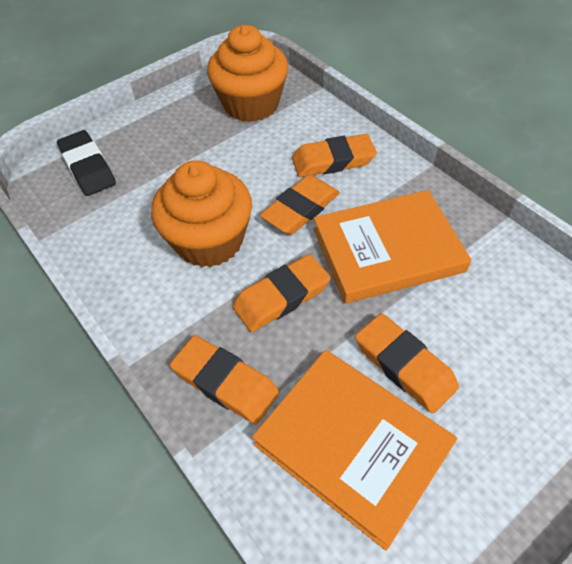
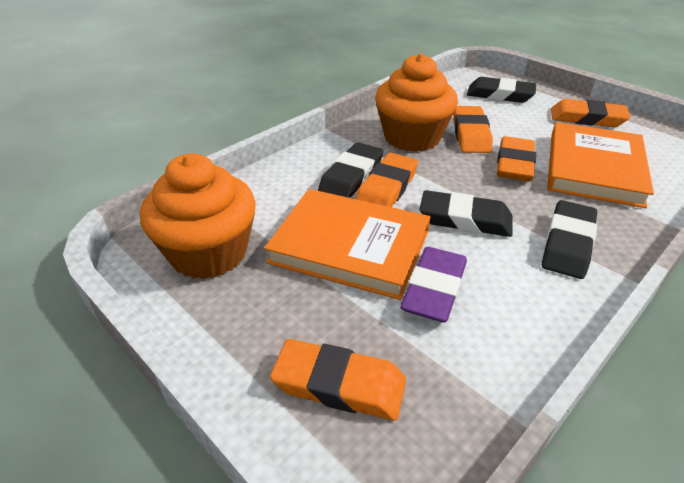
black eraser: [57,130,116,196] = 1 -> [318,142,383,198] [419,190,513,237] [467,77,536,103] [542,200,597,279] = 4
purple eraser: none = 0 -> [400,247,467,323] = 1

